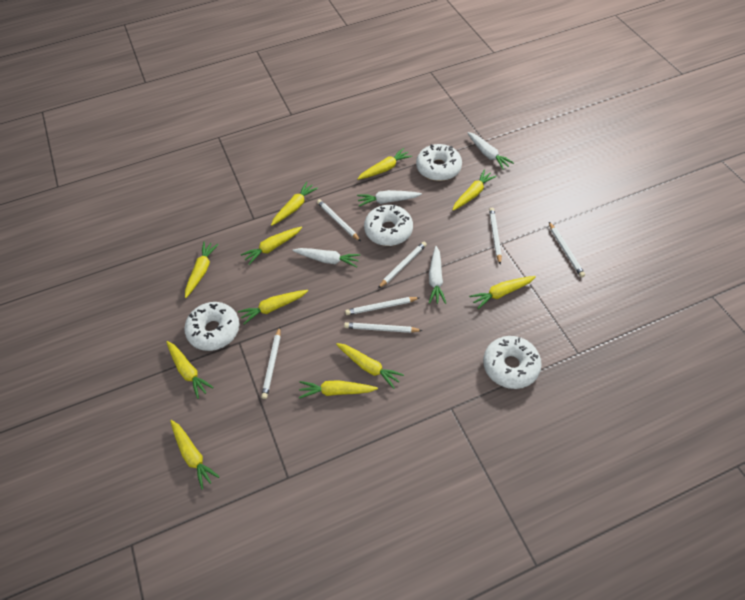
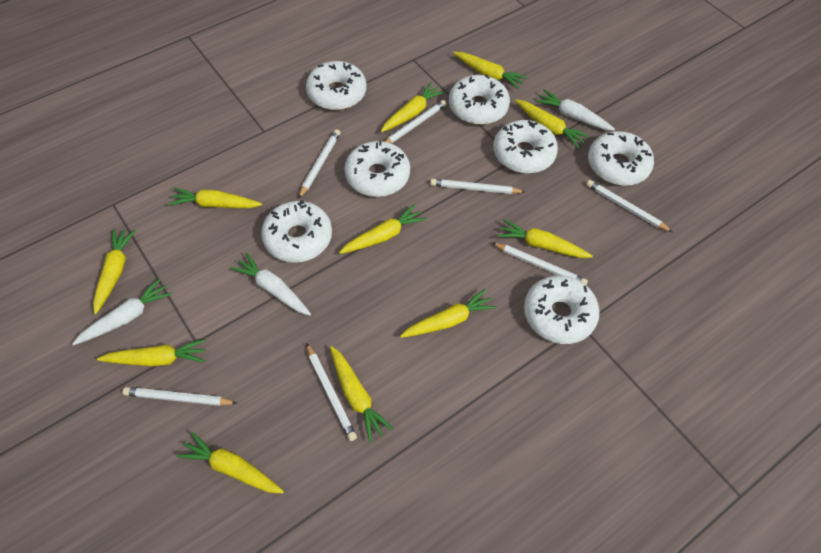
white carrot: [292,248,360,268] [357,190,422,206] [429,246,446,304] [467,132,514,170] = 4 -> [72,278,172,345] [230,253,311,315] [535,89,615,131] = 3
white donut: [184,302,240,351] [364,205,413,246] [416,144,462,181] [483,336,542,389] = 4 -> [261,200,332,263] [306,61,367,110] [344,140,410,197] [449,74,510,125] [493,120,558,174] [524,275,600,344] [588,131,654,186] = 7

